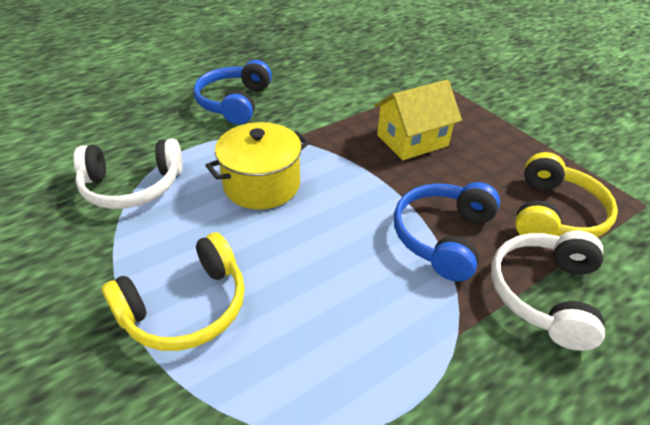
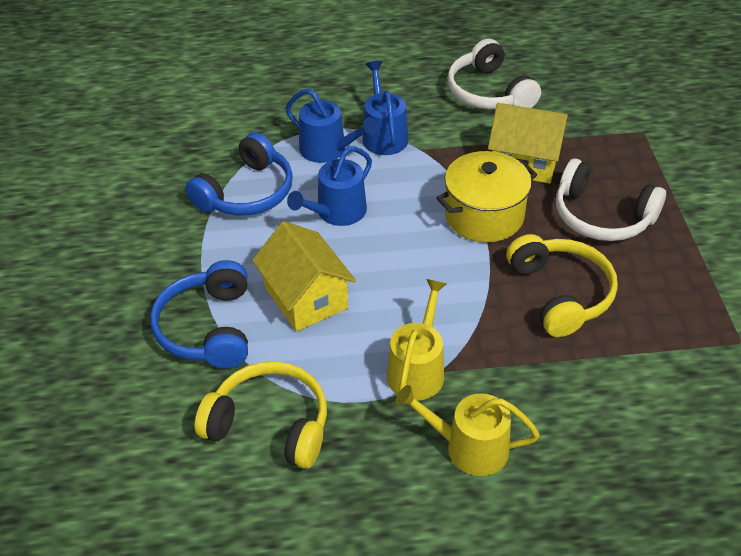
blue watering can: none = 0 -> [285,88,378,163] [287,146,372,226] [363,61,408,155] = 3
yellow house: [374,80,462,160] = 1 -> [252,221,356,332] [488,103,568,184] = 2
yellow watering can: none = 0 -> [387,279,447,400] [395,385,540,476] = 2

